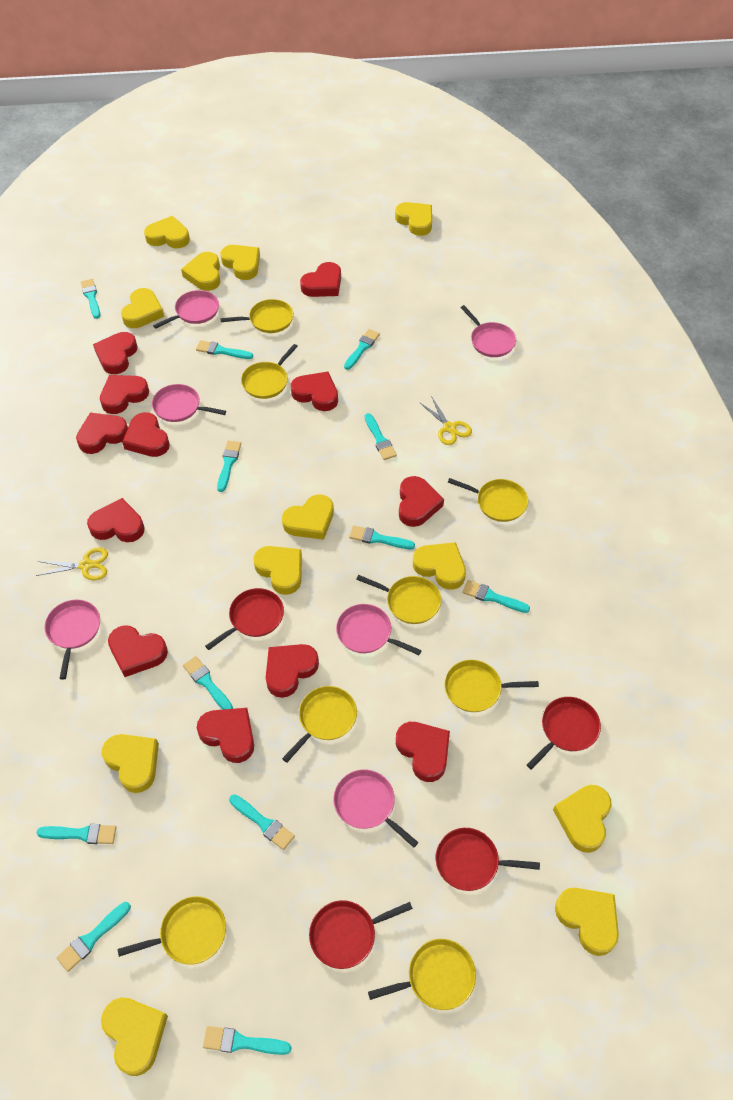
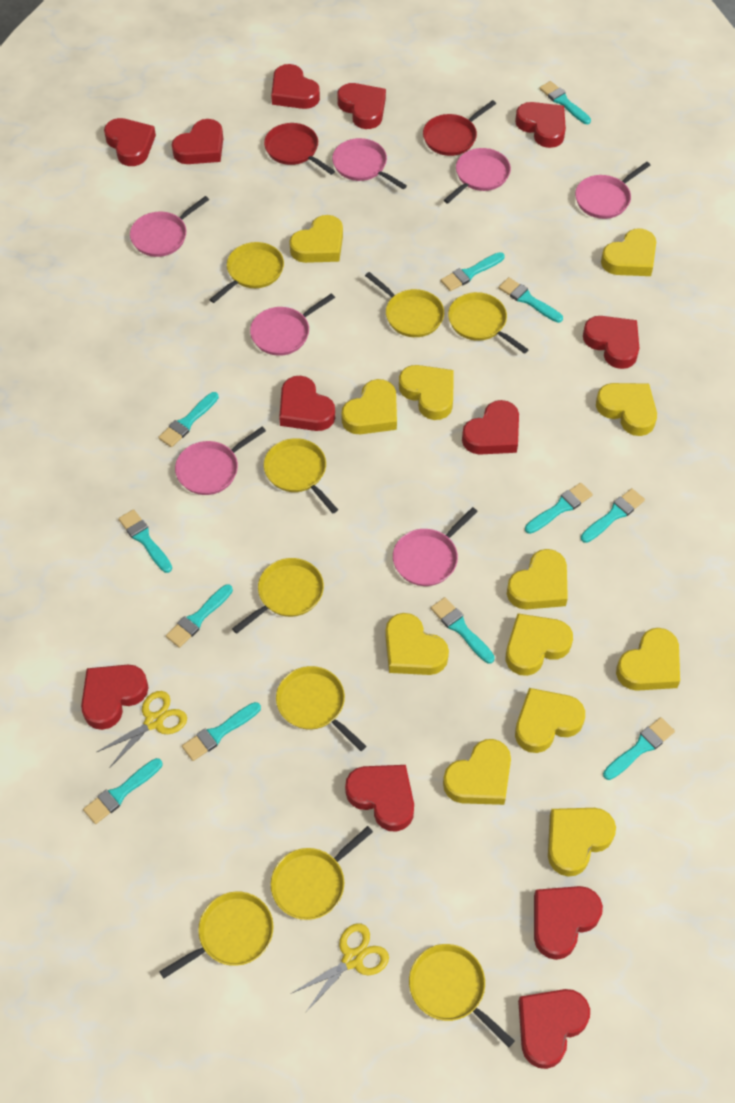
pink pan: [45,600,100,679] [152,384,226,422] [153,290,219,329] [334,769,418,847] [336,604,422,655] [461,305,516,357] = 6 -> [130,196,209,257] [175,427,266,495] [250,293,335,356] [332,138,407,189] [393,507,478,586] [444,148,511,203] [575,162,651,219] = 7
red pan: [205,588,284,650] [309,900,413,969] [436,828,540,891] [527,697,601,770] = 4 -> [264,123,335,175] [423,100,496,156] = 2
yellow pan: [118,896,226,965] [220,299,294,333] [241,344,298,399] [282,686,357,763] [356,575,441,624] [368,939,476,1010] [444,660,539,712] [448,478,528,522] = 8 -> [159,892,274,979] [209,242,284,303] [232,558,324,634] [264,438,338,513] [271,826,373,920] [276,666,366,751] [365,272,444,337] [409,944,515,1047] [448,292,529,354] = 9

